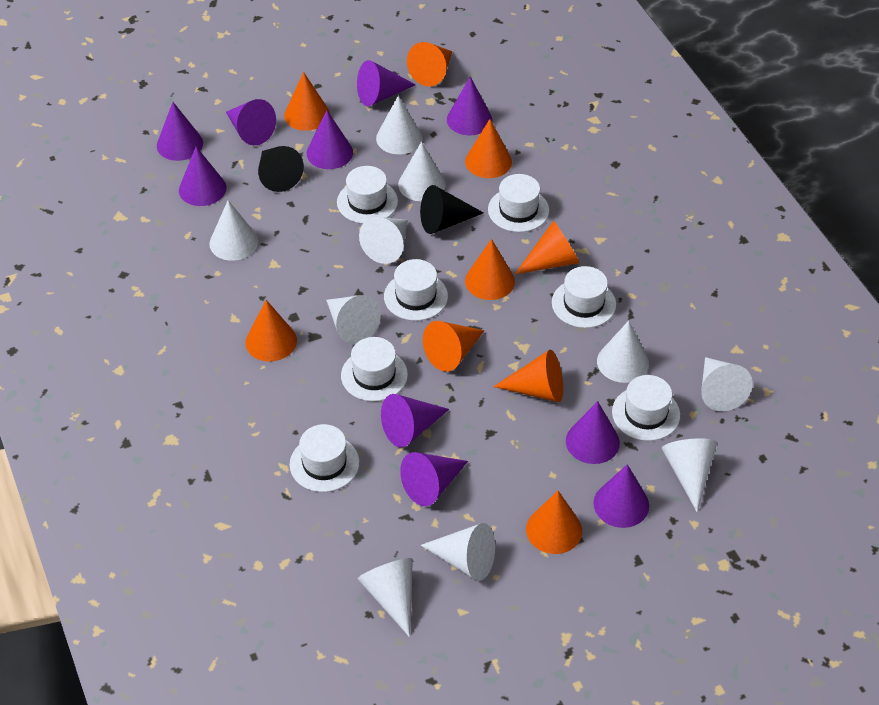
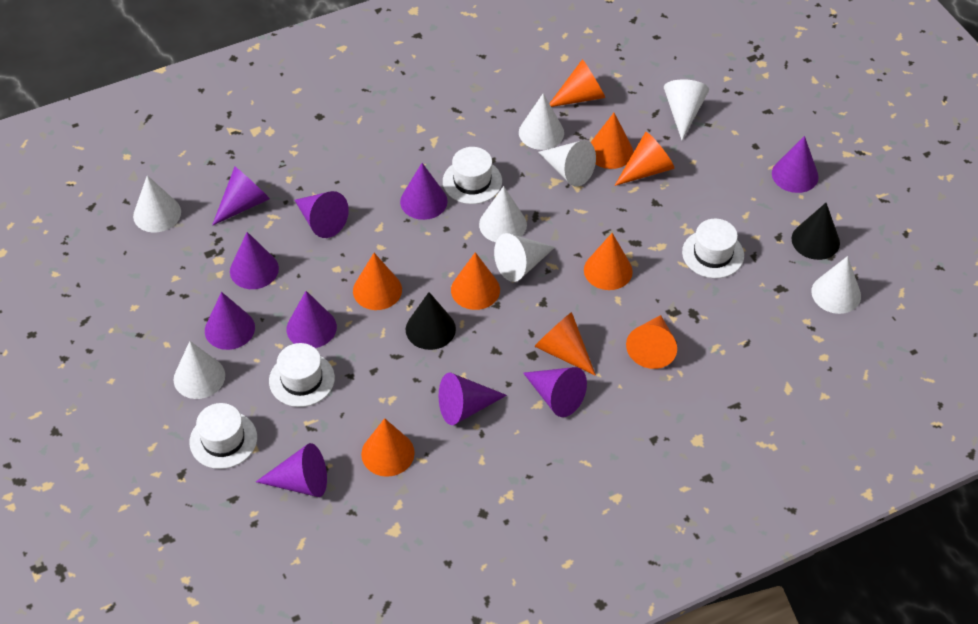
white cone: [209,200,258,261] [326,295,381,344] [358,558,413,637] [359,217,408,264] [376,96,422,154] [398,142,446,201] [420,523,495,581] [597,321,649,383] [662,438,717,512] [701,357,753,411] = 10 -> [133,175,181,232] [173,341,225,399] [479,186,527,242] [494,233,555,282] [519,93,564,150] [539,140,596,187] [664,79,709,140] [812,256,861,314] = 8
white hat: [290,424,359,492] [337,166,398,224] [341,337,408,401] [384,259,448,321] [488,174,549,232] [552,266,616,328] [612,375,680,441] = 7 -> [189,403,257,469] [269,343,335,407] [443,147,502,204] [682,219,744,278] = 4

